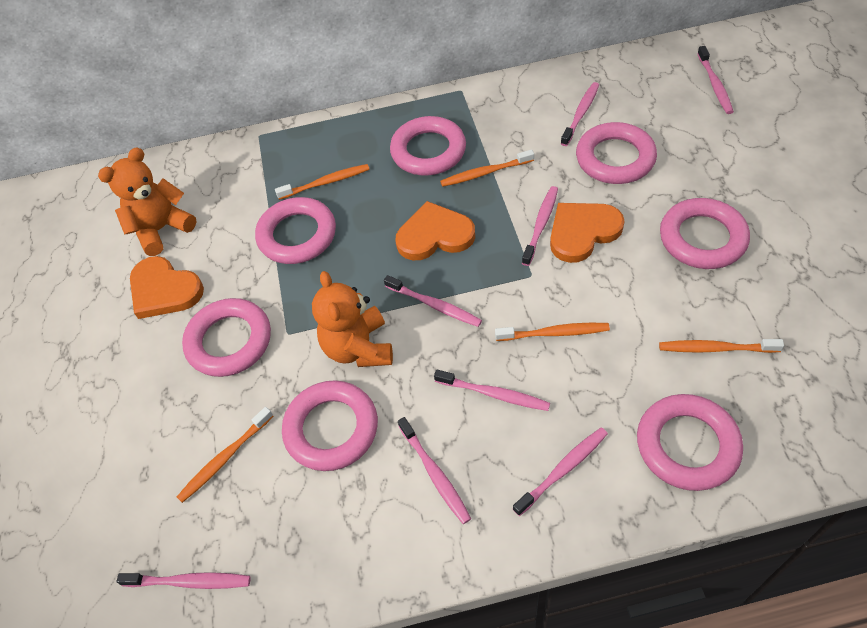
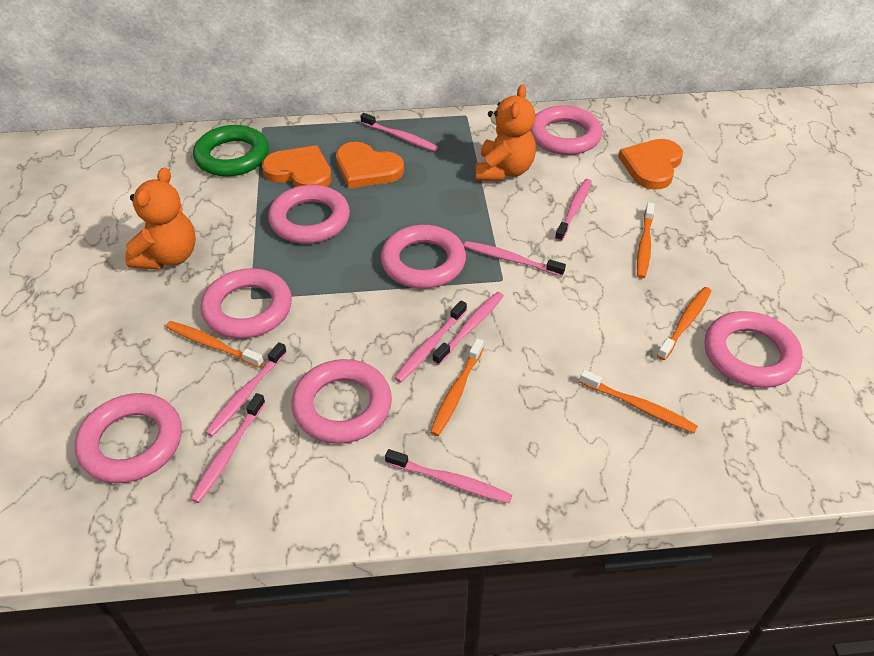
green ring: none = 0 -> [193,125,269,177] = 1

